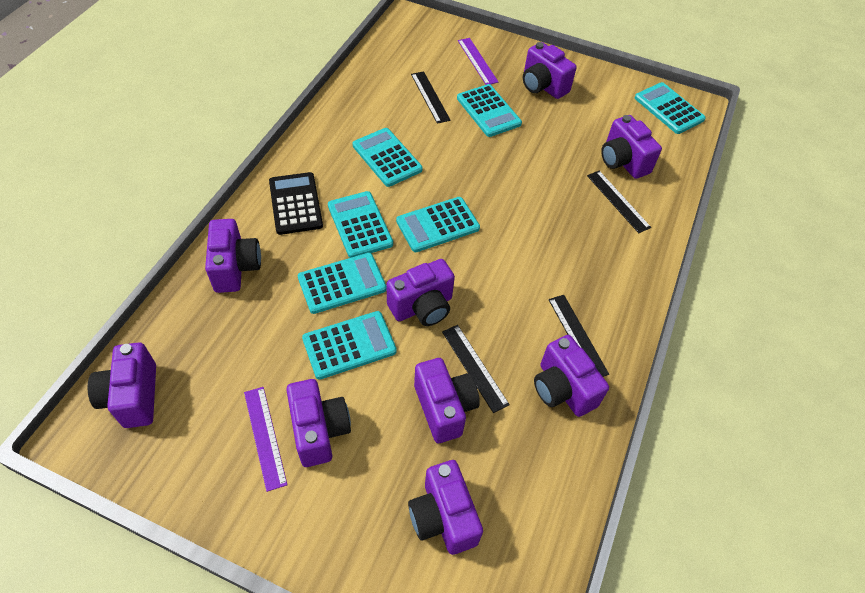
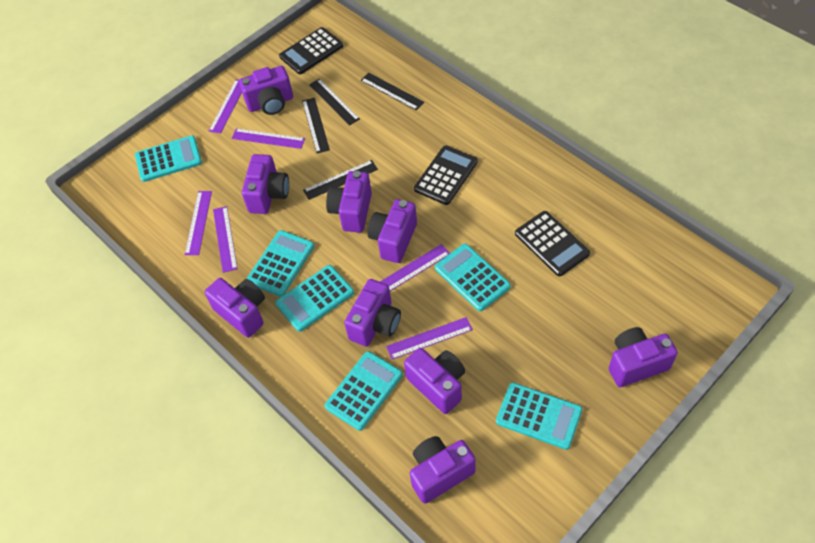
black calculator: [269,172,323,235] = 1 -> [279,27,343,74] [414,145,478,205] [515,211,590,276] = 3
purple ruler: [244,387,287,492] [458,38,498,85] = 2 -> [185,191,212,255] [209,79,242,134] [213,206,238,273] [232,128,305,149] [380,244,450,291] [386,317,473,359] = 6
turquoise calculator: [298,253,387,314] [302,311,397,380] [328,191,393,258] [352,128,423,187] [396,197,480,252] [457,84,522,137] [635,82,706,134] = 7 -> [135,135,202,182] [247,230,314,297] [275,265,354,332] [325,351,403,431] [435,244,511,311] [496,383,582,450] = 6

